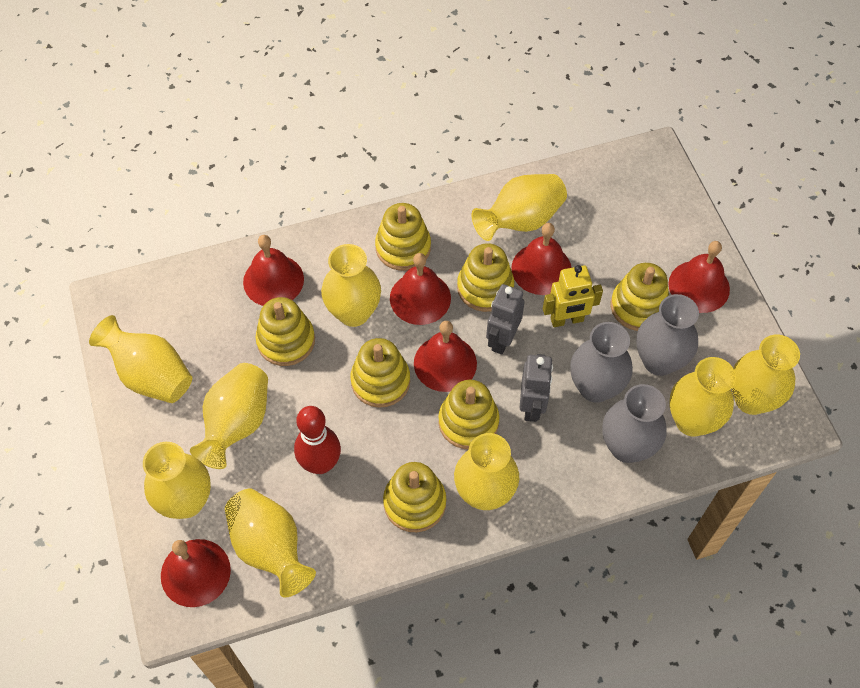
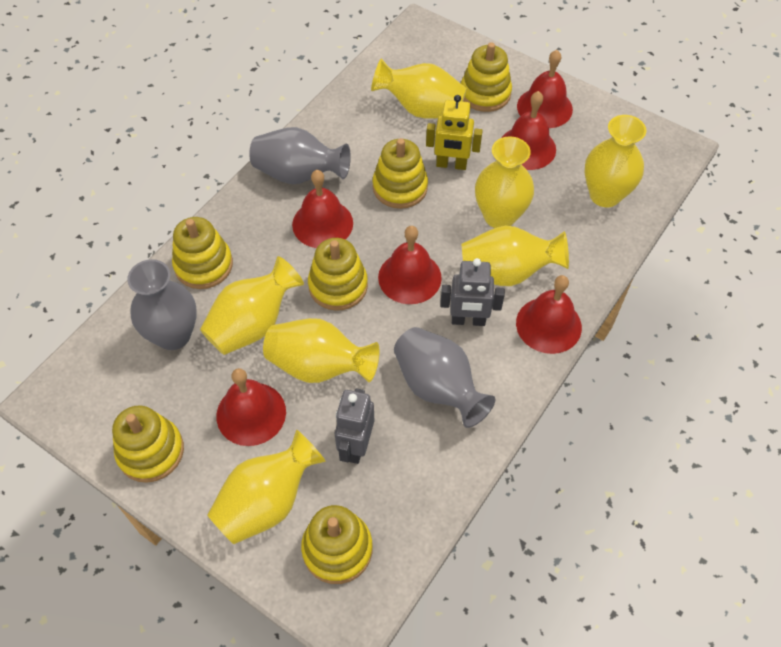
red bowling pin: [294,406,341,474] = 1 -> none = 0
yellow stacking toy: [256,297,315,366] [350,338,410,408] [375,203,431,271] [383,462,446,532] [438,380,500,449] [457,243,514,312] [611,263,669,331] = 7 -> [112,405,184,483] [172,217,233,289] [301,505,373,584] [308,238,368,311] [373,138,428,209] [461,42,512,112] = 6
yellow vase: [89,315,192,403] [143,442,211,519] [190,363,268,469] [225,489,316,598] [321,244,381,327] [454,433,519,510] [472,174,567,241] [670,357,736,437] [732,335,800,415] = 9 -> [200,256,304,355] [207,430,326,544] [263,318,379,383] [371,58,467,118] [462,226,569,286] [475,136,534,228] [584,115,646,207] = 7

